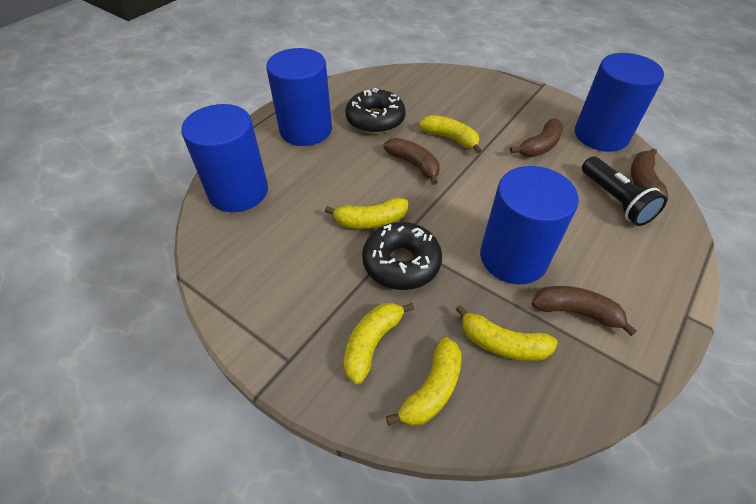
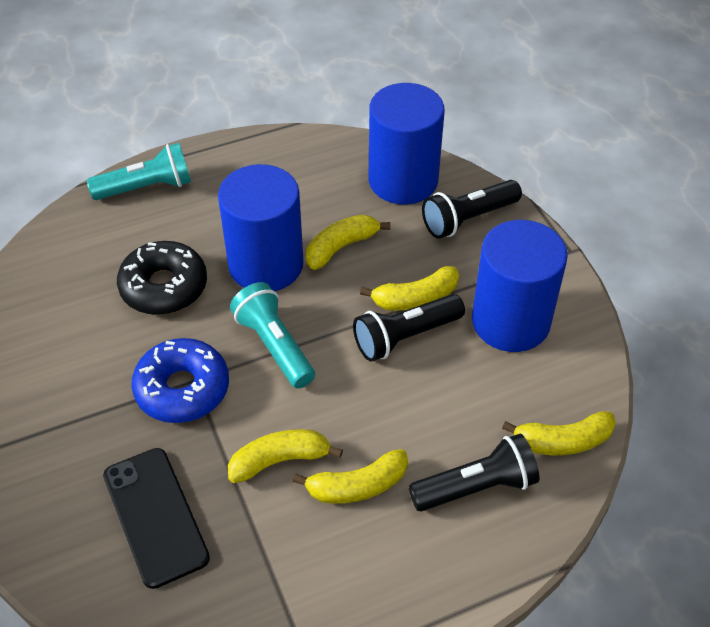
black donut: [345,88,406,134] [362,222,442,290] = 2 -> [117,241,207,315] = 1
black flashlight: [582,157,667,226] = 1 -> [353,294,465,362] [409,434,539,512] [422,180,522,239] = 3
black phone: none = 0 -> [103,448,210,589] = 1
blue cylinder: [181,104,268,212] [266,48,332,146] [480,166,579,284] [575,53,664,152] = 4 -> [218,164,303,291] [369,83,445,204] [472,220,568,352] = 3
blue donut: none = 0 -> [132,338,229,423] = 1
brown banana: [383,138,440,185] [510,118,564,157] [532,286,637,336] [631,149,668,201] = 4 -> none = 0
turquoise flashlight: none = 0 -> [87,143,191,200] [230,282,315,389] = 2

